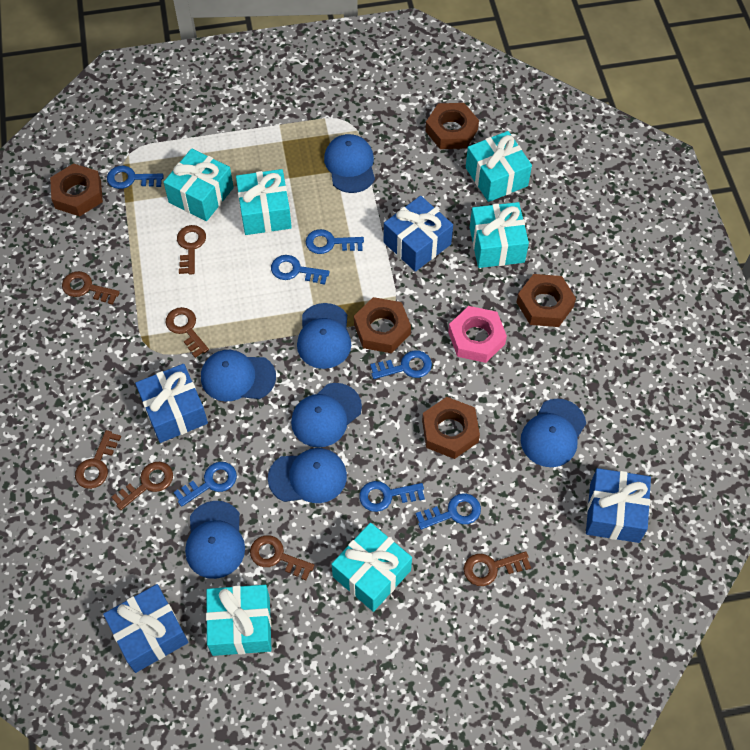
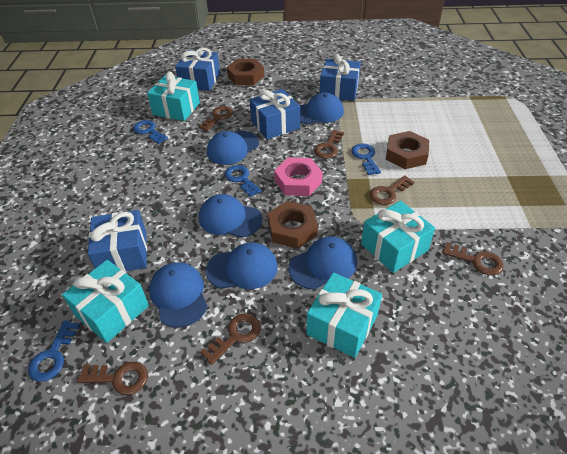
blue cap: [185,501,245,579] [201,350,276,401] [268,448,347,503] [291,383,362,447] [297,303,351,369] [324,134,375,193] [521,399,586,467] = 7 -> [149,262,207,328] [199,194,262,238] [206,242,278,289] [207,131,259,165] [288,236,357,290] [300,93,344,124] = 6
blue key: [107,166,164,189] [174,462,237,507] [271,255,330,285] [306,229,364,254] [359,481,425,512] [370,350,432,379] [416,493,481,530] = 7 -> [28,321,80,382] [133,120,168,144] [225,165,262,197] [351,143,381,175] = 4
brown key: [62,271,120,305] [75,430,121,489] [111,462,173,510] [165,307,209,358] [177,225,206,275] [250,535,314,580] [464,551,531,586] = 7 -> [77,362,148,395] [198,106,233,131] [200,314,261,365] [314,130,344,159] [370,175,414,205] [442,242,504,275] = 6
brown nut: [50,163,103,216] [354,297,411,353] [422,397,480,459] [425,103,479,149] [516,274,576,327] = 5 -> [227,59,264,85] [267,201,318,249] [386,131,429,169] = 3
turquoise gift: [164,148,234,221] [206,585,271,656] [236,169,292,235] [332,523,412,612] [466,131,532,202] [470,202,529,268] = 6 -> [62,260,149,343] [147,72,200,121] [306,272,382,358] [361,201,435,273] = 4

